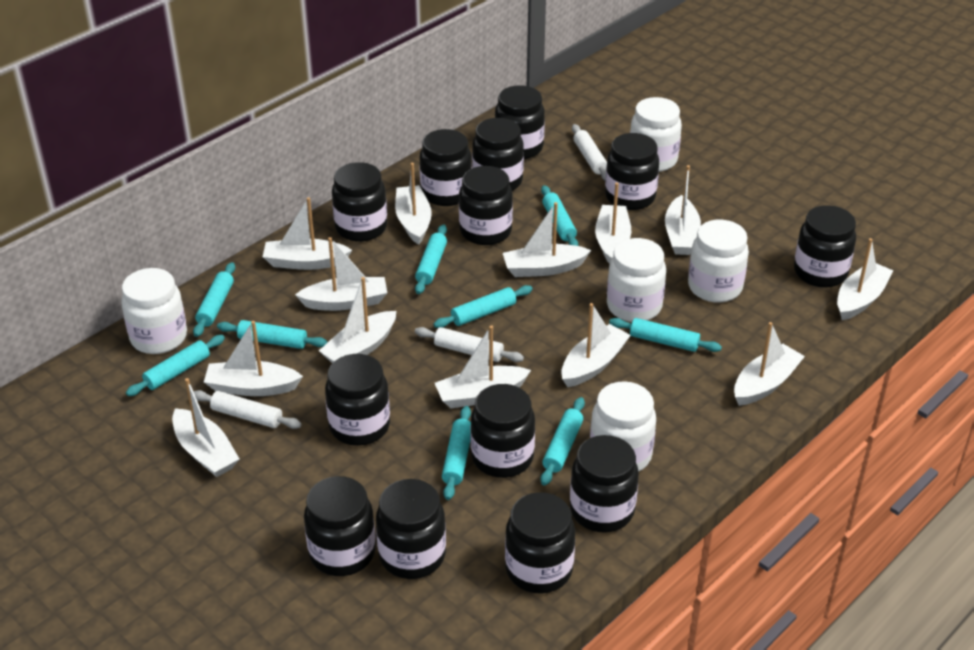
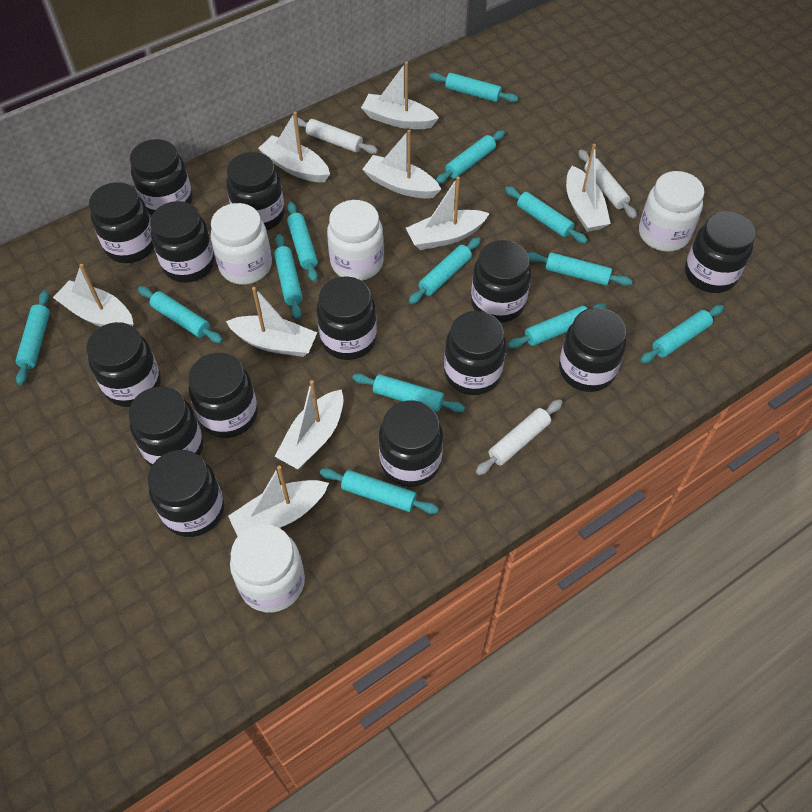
black jar: [304,476,376,576] [325,354,390,446] [332,162,387,242] [376,479,446,579] [419,129,472,206] [459,166,513,245] [470,384,535,478] [472,118,524,191] [495,85,545,159] [505,492,575,594] [570,435,639,532] [605,133,659,210] [794,205,856,288] = 13 -> [86,322,161,407] [89,182,154,263] [129,386,203,467] [130,139,193,216] [148,450,224,537] [150,201,215,283] [188,353,258,438] [226,152,285,231] [317,277,377,360] [379,401,443,487] [444,311,506,395] [471,240,531,323] [559,308,626,392] [685,211,756,293] = 14
turquoise rolling pin: [126,335,225,396] [193,262,235,337] [217,320,328,349] [415,224,447,294] [434,285,533,328] [442,406,471,500] [541,185,578,246] [541,397,585,486] [609,318,722,352] = 9 -> [16,290,50,385] [138,286,223,343] [274,234,303,319] [287,202,318,282] [320,468,439,514] [352,373,465,413] [409,237,481,304] [429,73,518,102] [436,130,505,184] [505,186,588,244] [508,303,607,349] [528,252,633,286] [640,305,724,363] = 13
white boat: [172,378,239,477] [204,321,303,396] [263,197,352,270] [295,237,387,311] [319,277,396,363] [395,163,432,245] [435,325,531,408] [503,202,591,277] [561,303,631,387] [595,182,631,264] [665,165,701,255] [734,322,805,406] [837,238,893,320] = 13 -> [53,264,134,327] [226,287,317,357] [228,466,329,536] [258,112,330,182] [274,380,343,469] [361,62,439,129] [362,130,441,199] [406,176,490,250] [566,144,611,232] = 9
white jar: [121,268,187,354] [590,381,656,472] [607,238,666,322] [630,97,682,172] [688,220,749,303] = 5 -> [211,203,272,285] [230,524,305,613] [327,200,384,281] [639,171,704,252] = 4

